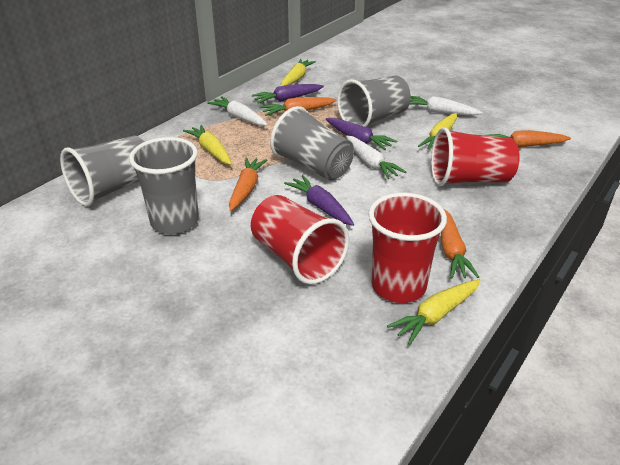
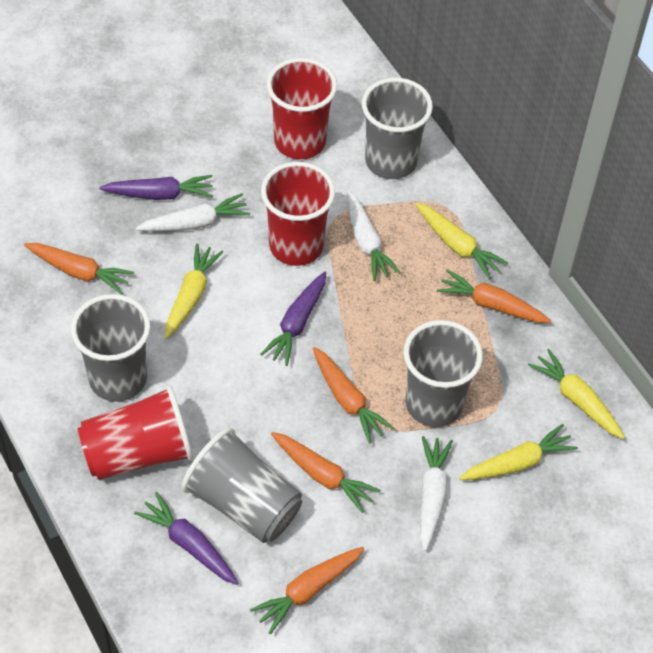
orange carrot: [229,157,267,211] [260,97,337,116] [441,209,479,279] [485,130,571,147] = 4 -> [24,243,134,294] [250,547,364,634] [271,432,381,513] [313,347,394,443] [437,269,552,323] = 5

